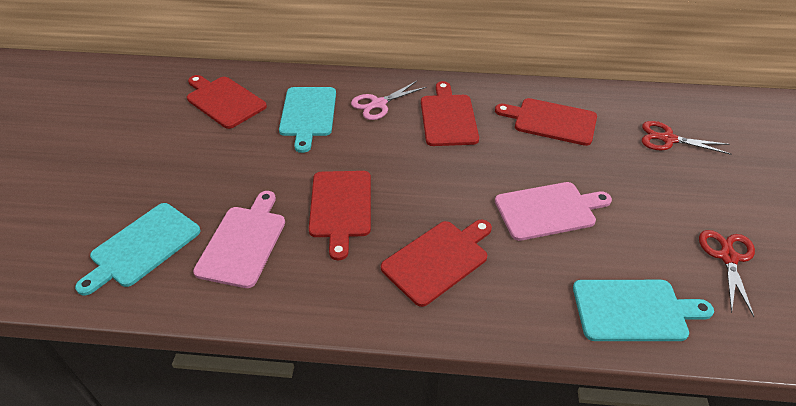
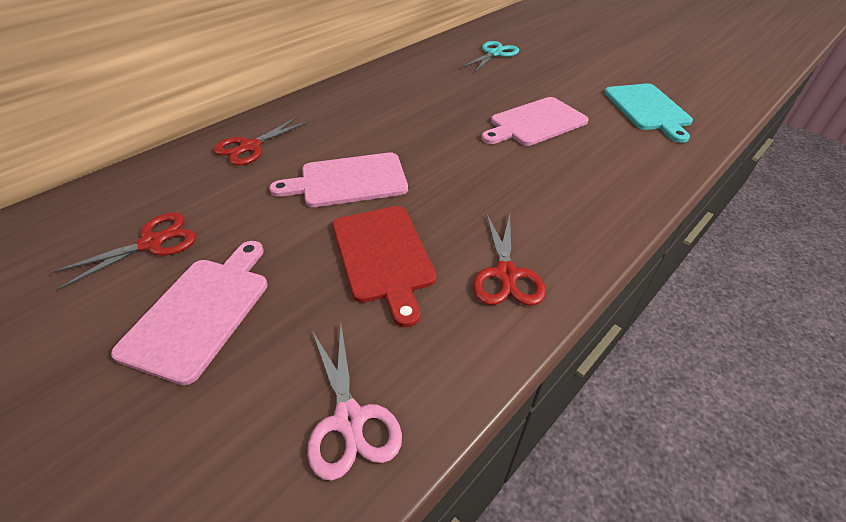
pink cutting board: [193,191,285,288] [495,182,612,241] = 2 -> [111,241,268,385] [269,152,408,207] [481,97,589,146] = 3
red cutting board: [187,75,267,129] [309,171,371,260] [381,220,492,307] [421,81,479,146] [495,98,597,146] = 5 -> [332,206,436,327] = 1
red scissors: [642,121,731,155] [699,230,755,317] = 2 -> [51,212,196,290] [214,116,309,166] [473,214,546,306] = 3
turquoise cutting board: [75,203,201,296] [279,87,336,153] [573,280,714,341] = 3 -> [604,84,693,143] = 1
turquoise scissors: none = 0 -> [462,41,519,72] = 1

